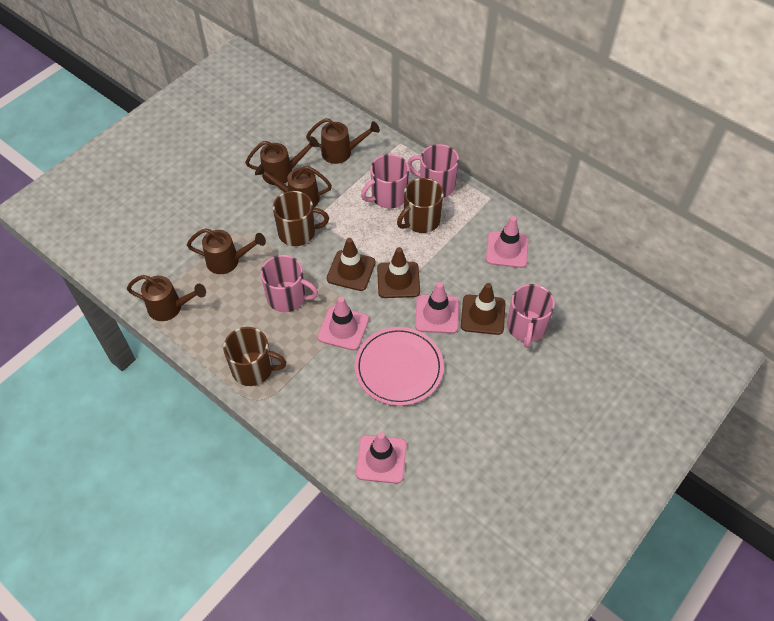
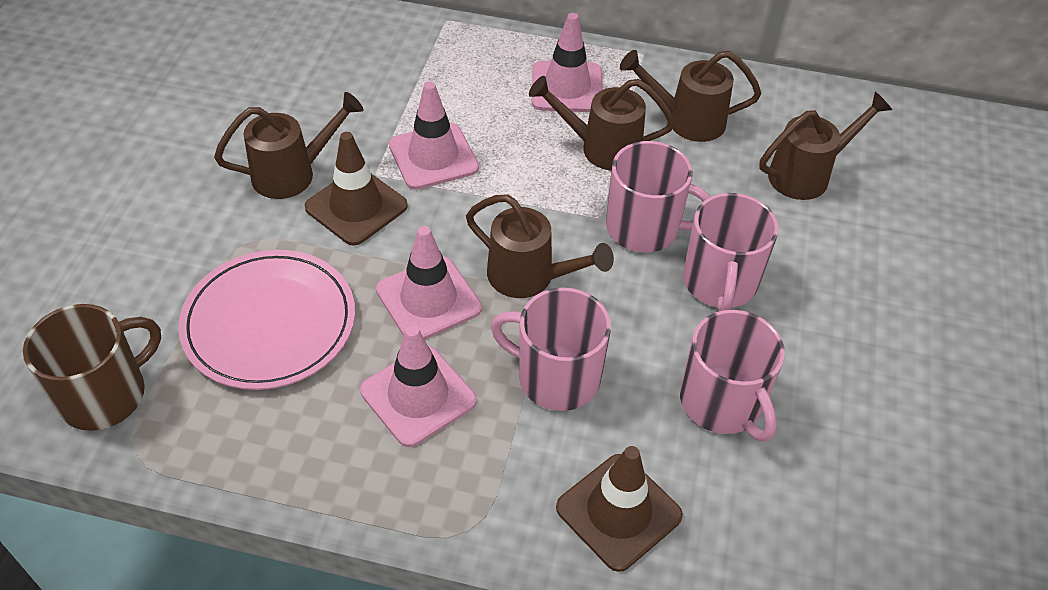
brown mug: [223,327,287,386] [273,191,329,246] [397,178,444,233] = 3 -> [23,304,161,431] = 1
brown traffic cone: [327,238,376,291] [377,247,420,298] [461,283,505,335] = 3 -> [305,132,408,246] [556,446,683,572] = 2

